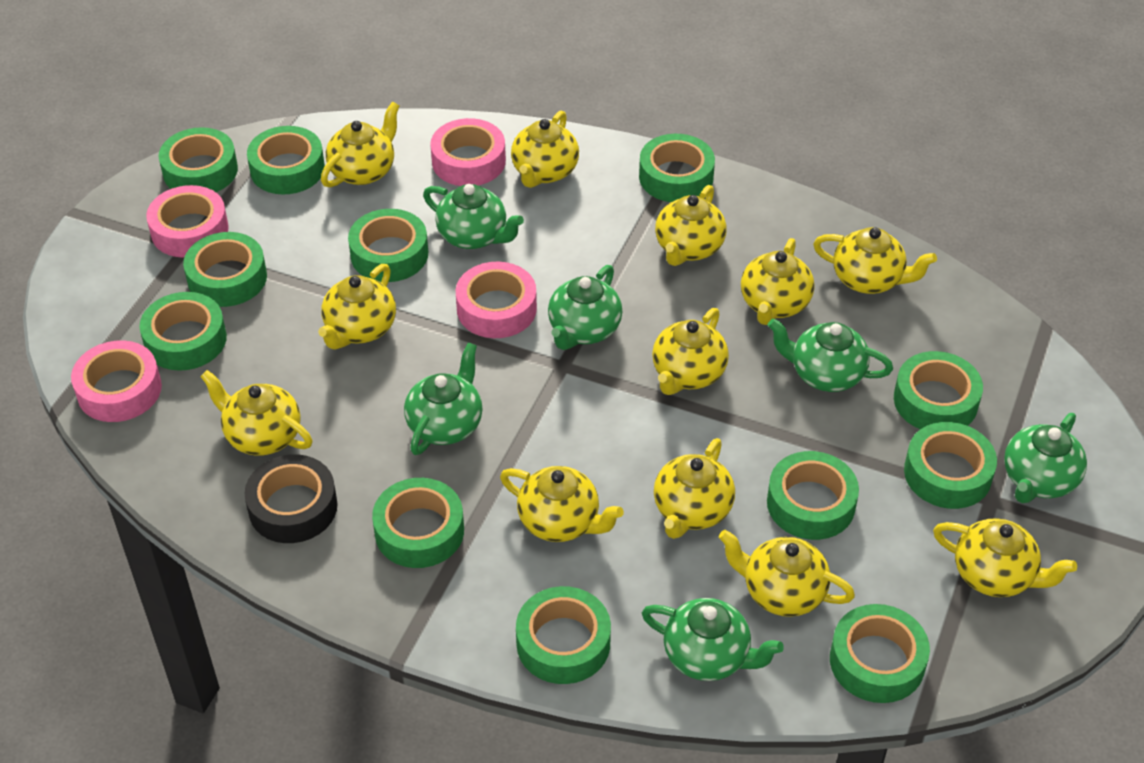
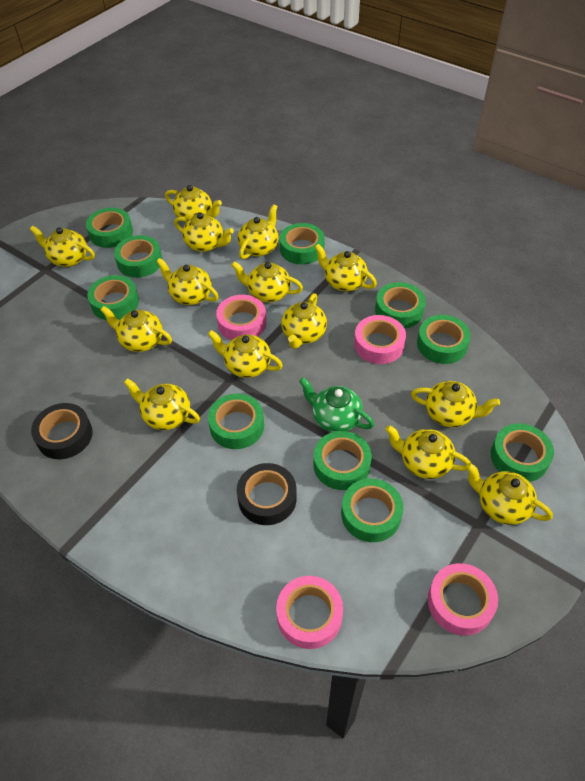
black tape: [244,454,338,543] = 1 -> [31,403,93,459] [237,463,297,525] = 2
green tape: [139,292,227,371] [159,127,238,192] [183,232,267,307] [247,126,325,194] [348,209,428,282] [372,478,464,568] [516,586,611,684] [639,134,715,202] [767,451,859,540] [830,604,930,703] [894,351,983,429] [904,422,997,509] = 12 -> [86,208,133,248] [87,275,139,320] [114,235,162,278] [208,393,264,449] [280,223,325,264] [314,431,372,490] [341,479,403,542] [375,282,426,329] [417,315,471,364] [491,423,554,482] = 10
green teapot: [404,342,483,455] [423,184,524,249] [548,265,623,350] [642,598,784,681] [768,318,893,392] [1004,413,1087,503] = 6 -> [299,377,374,432] = 1
yellow teapot: [200,370,312,456] [318,264,396,349] [321,102,399,187] [500,466,624,542] [511,110,579,188] [652,308,729,395] [654,438,735,539] [655,185,727,266] [719,530,855,617] [741,238,814,325] [813,227,937,294] [933,518,1077,597] = 12 -> [30,226,95,267] [100,306,172,352] [124,378,200,430] [156,258,219,305] [165,185,222,223] [174,212,234,252] [208,330,283,378] [231,261,303,303] [238,204,279,259] [281,293,327,349] [315,244,377,291] [385,425,471,479] [411,381,500,427] [466,463,553,525] = 14

